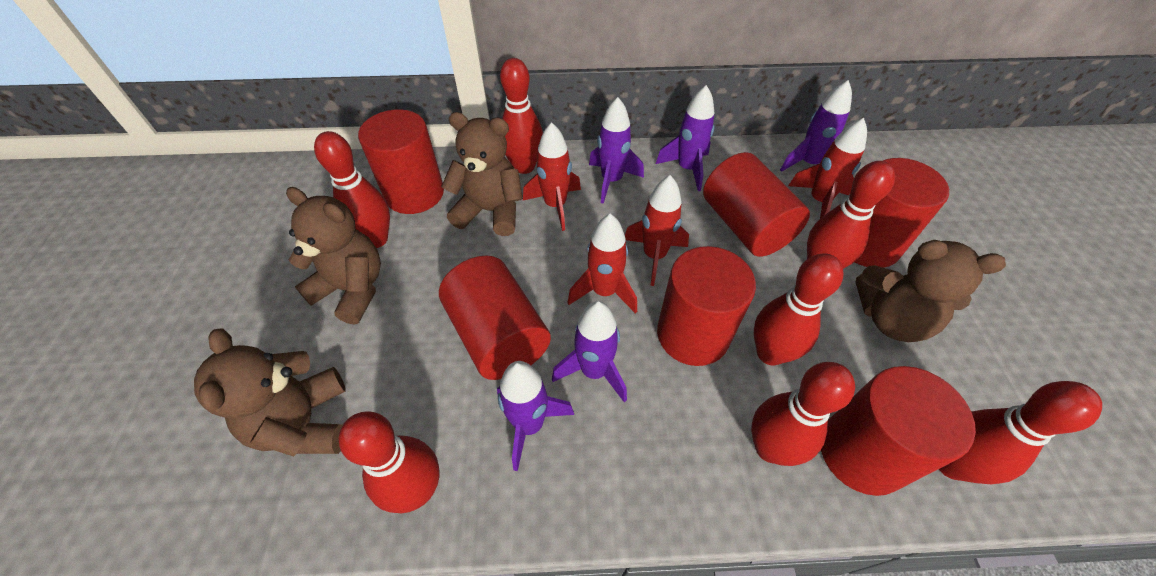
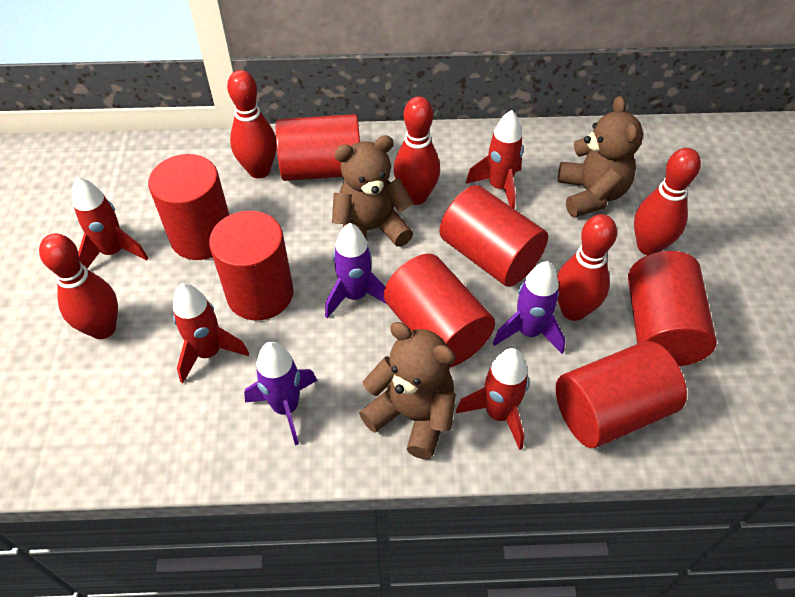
brown teddy bear: [194,328,346,457] [286,187,381,325] [441,112,523,236] [856,240,1006,342] = 4 -> [332,135,414,247] [359,322,456,459] [558,96,643,217] = 3
purple rocket: [497,361,574,471] [552,301,627,402] [589,97,644,204] [656,85,715,191] [780,80,852,172] = 5 -> [244,342,317,445] [325,223,386,318] [493,261,565,354] = 3
red bowling pin: [314,131,390,248] [339,411,439,513] [500,58,543,174] [751,362,855,466] [754,253,844,365] [807,161,895,269] [939,381,1102,484] = 7 -> [39,233,118,339] [227,70,277,178] [393,96,440,205] [557,214,617,321] [634,148,701,255] = 5
red cylinder: [358,109,444,214] [439,256,551,380] [657,246,756,366] [703,152,810,257] [821,366,976,496] [855,158,949,268] = 6 -> [148,154,229,260] [209,211,294,321] [276,114,360,181] [384,253,495,367] [439,185,548,287] [556,341,687,448] [628,251,717,367] = 7

